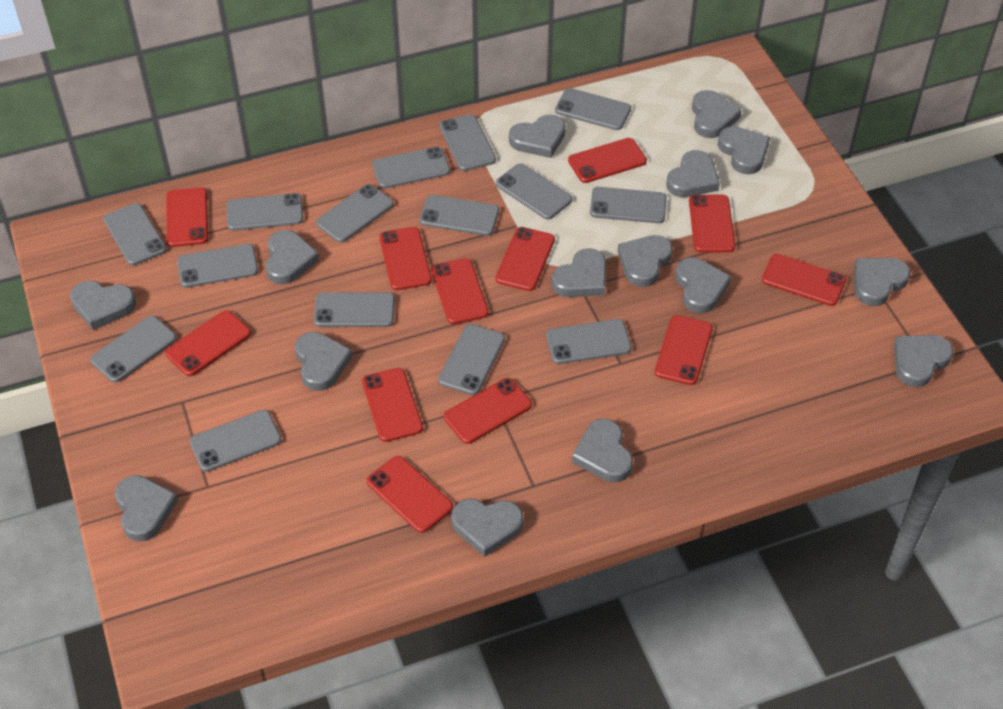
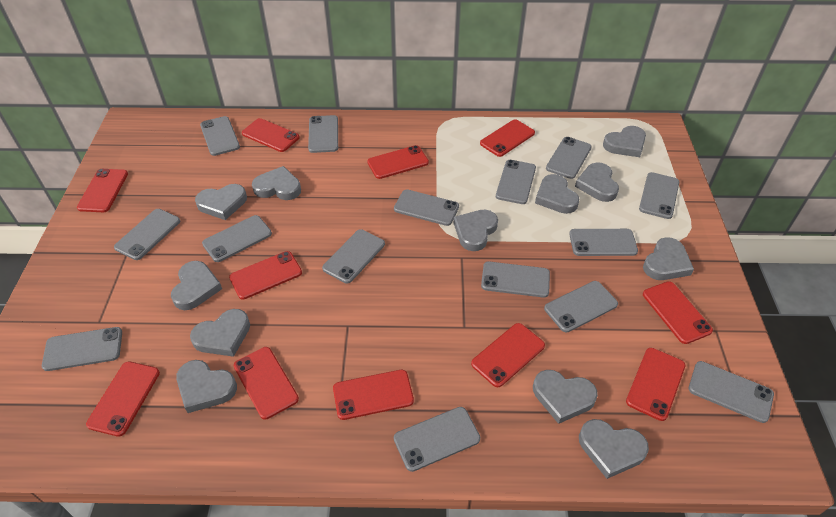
grey heart: [70,281,136,330] [115,475,178,542] [265,230,319,285] [295,332,353,391] [451,499,523,557] [509,115,566,158] [552,248,606,297] [572,419,633,482] [618,235,673,287] [666,150,720,197] [675,258,731,313] [692,90,742,138] [718,126,770,174] [854,258,911,306] [894,335,953,387] = 15 -> [171,261,222,310] [176,360,237,413] [190,309,250,357] [195,184,247,220] [252,166,301,200] [453,210,498,251] [533,370,598,424] [535,174,580,214] [575,163,619,202] [579,419,649,479] [603,126,646,157] [643,237,694,280] = 12
red phone: [165,310,251,376] [167,187,208,247] [362,368,423,442] [367,456,453,533] [379,227,432,290] [431,258,489,324] [444,378,532,444] [496,227,555,291] [568,138,647,183] [655,315,713,385] [689,195,735,253] [762,254,846,306] = 12 -> [77,169,128,212] [86,361,160,437] [229,251,302,299] [234,347,299,419] [242,118,300,152] [333,370,414,420] [367,145,429,179] [471,323,545,387] [480,119,535,157] [626,348,685,421] [643,281,713,344] = 11

